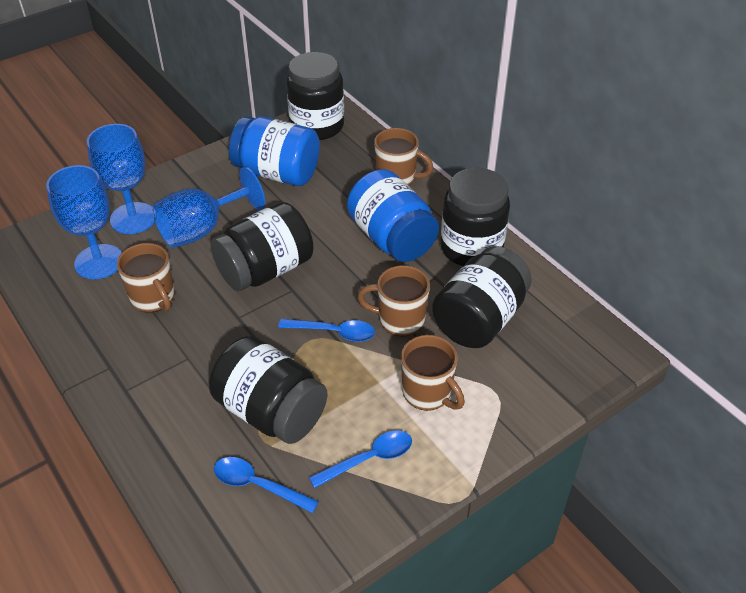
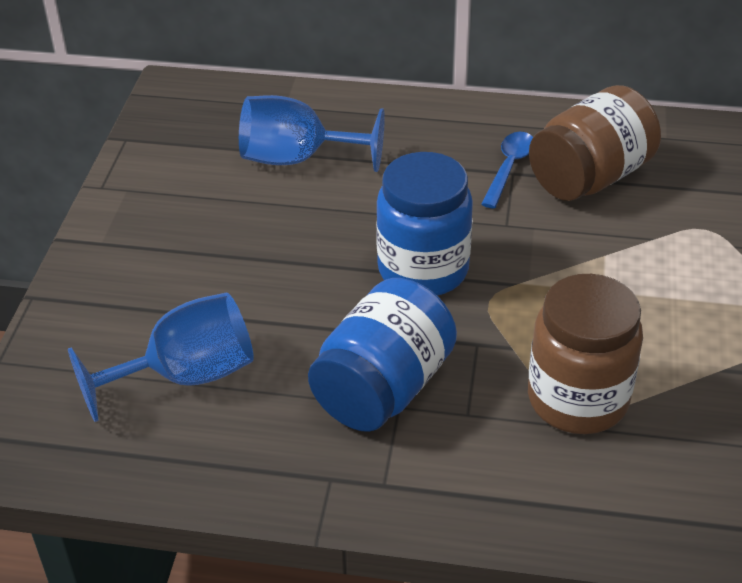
black jar: [209,336,328,444] [211,202,314,291] [286,52,344,140] [432,246,532,348] [441,168,510,266] = 5 -> none = 0
blue goblet: [46,165,122,279] [87,124,155,234] [152,167,265,248] = 3 -> [68,293,254,422] [239,95,385,172] = 2
blue spoon: [214,457,319,513] [278,319,375,342] [309,430,412,488] = 3 -> [481,132,533,208] = 1
brown jar: none = 0 -> [528,274,643,434] [529,85,661,201] = 2
brown mug: [117,243,175,312] [357,265,430,336] [374,128,433,186] [401,335,465,411] = 4 -> none = 0

